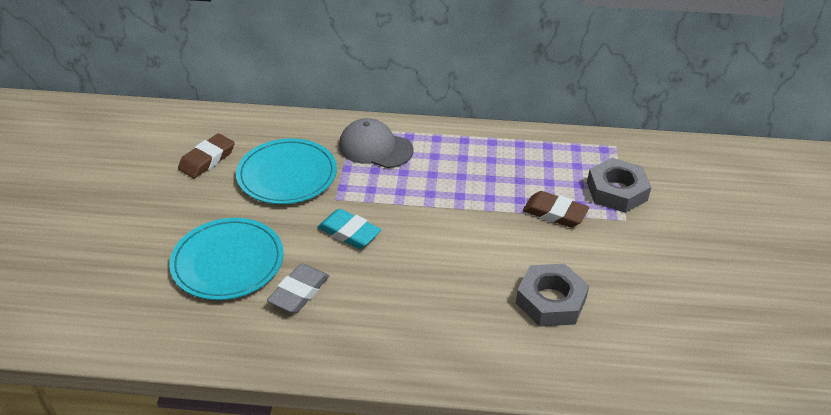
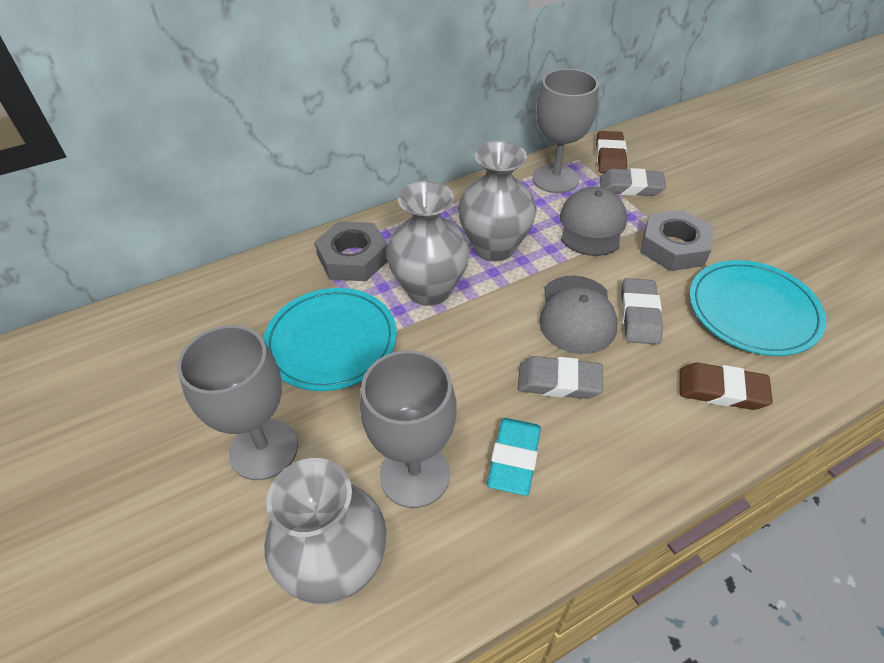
grey cap: [339,118,413,168] = 1 -> [539,275,618,354] [560,187,627,256] = 2
grey eraser: [267,264,329,313] = 1 -> [518,356,603,399] [600,168,666,196] [621,278,663,345] = 3
grey goblet: none = 0 -> [177,325,298,480] [360,350,457,508] [532,69,599,193] = 3
grey vase: none = 0 -> [264,458,386,604] [386,181,470,306] [458,141,536,262] = 3

